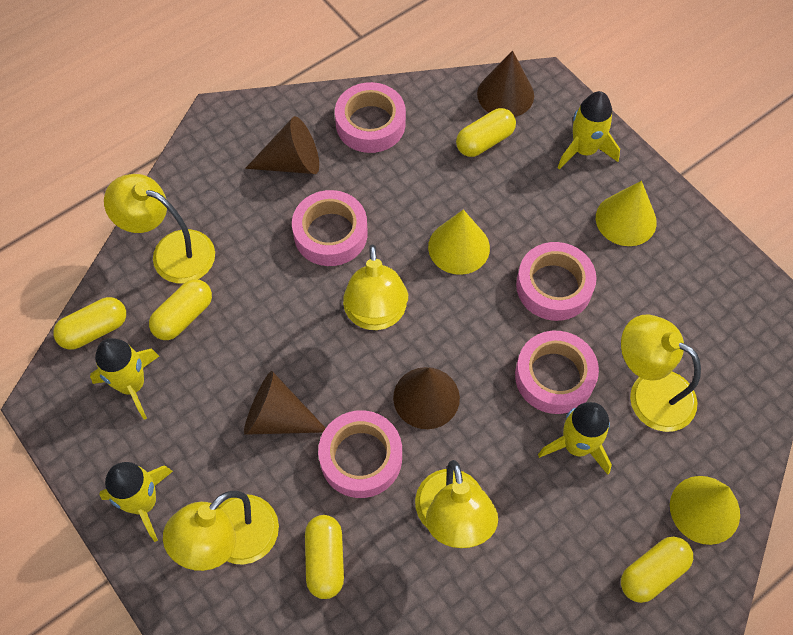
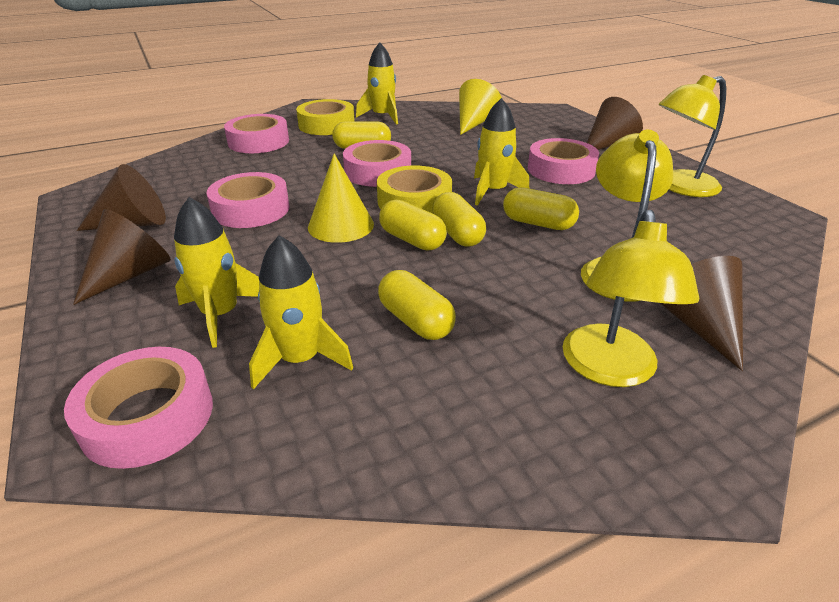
yellow cone: [428,210,490,275] [596,181,657,246] [670,476,740,545] = 3 -> [308,153,374,243] [459,79,502,135] = 2
yellow lamp: [104,174,215,283] [163,491,279,571] [343,245,408,330] [415,460,498,548] [621,314,701,432] = 5 -> [563,210,699,387] [581,130,673,301] [658,75,726,197] = 3
yellow tape: none = 0 -> [296,99,355,135] [377,166,452,214] = 2

